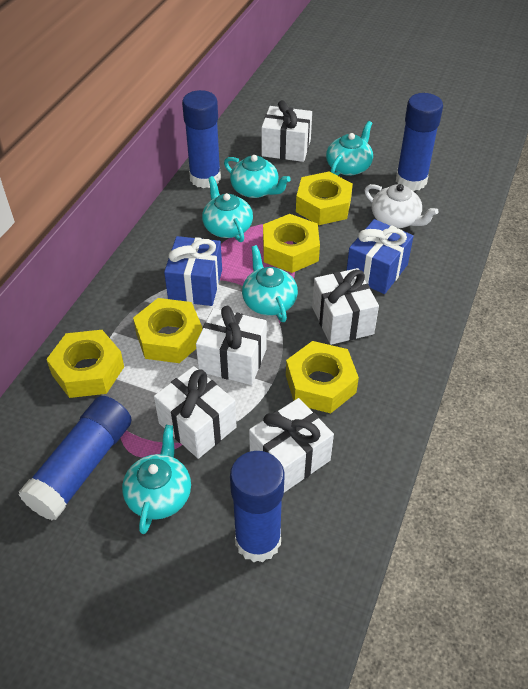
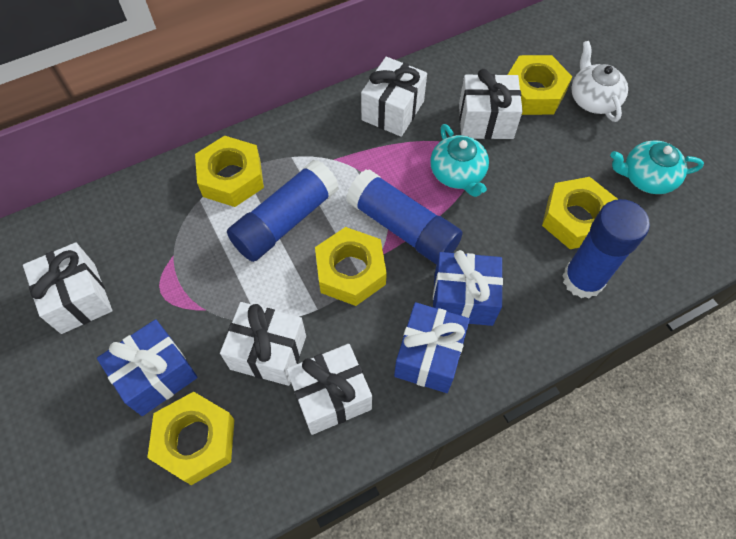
blue gift: [164,236,222,306] [347,219,414,294] = 2 -> [97,319,198,416] [394,302,470,393] [433,250,503,326] = 3
blue glue stick: [19,396,132,521] [182,90,221,188] [230,451,285,562] [396,93,443,191] = 4 -> [227,159,339,262] [346,169,463,264] [562,199,650,298] = 3
turquoise teapot: [122,425,191,534] [202,176,253,242] [224,155,291,198] [242,245,298,322] [326,121,373,176] = 5 -> [430,124,489,197] [610,140,704,194] = 2

